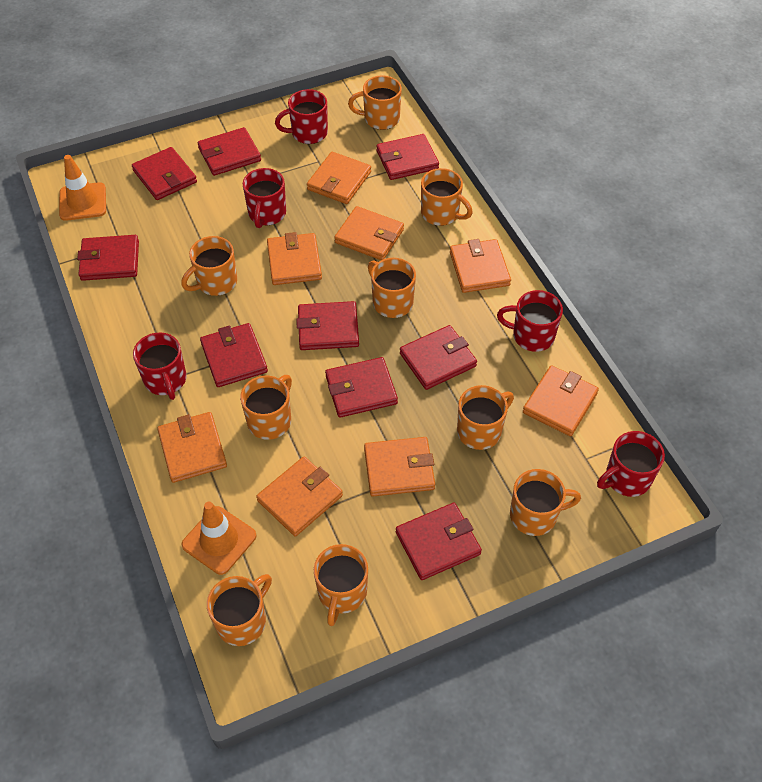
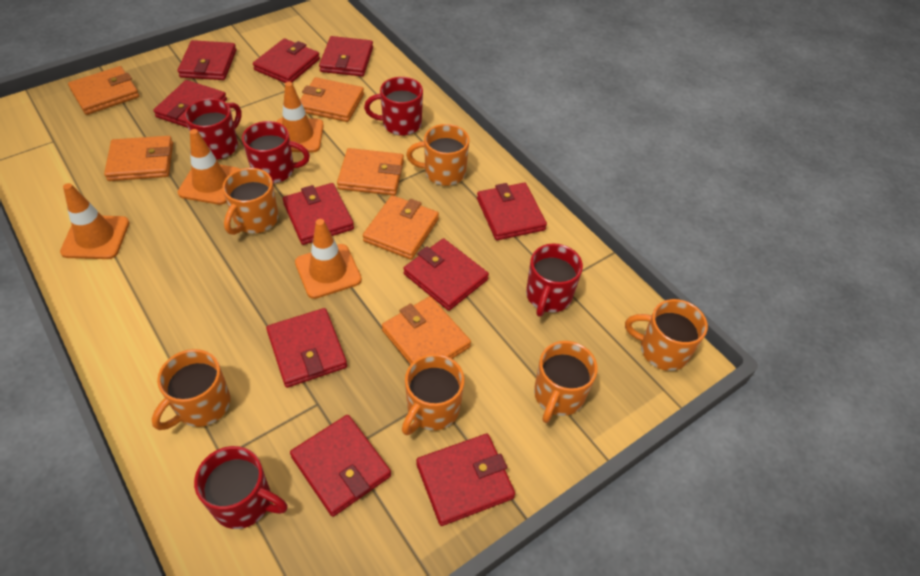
orange mug: [181,236,237,296] [207,574,272,646] [240,375,292,440] [314,544,368,626] [348,75,402,130] [368,258,416,318] [421,168,473,226] [457,385,514,450] [510,469,581,536] = 9 -> [152,349,231,430] [222,168,279,235] [402,354,464,435] [406,124,470,186] [534,341,598,423] [625,299,708,371] = 6
orange traffic cone: [59,155,106,221] [182,502,256,575] = 2 -> [60,183,130,259] [178,129,240,205] [276,82,324,153] [295,219,362,299] = 4
orange wallet: [157,412,227,483] [256,456,343,537] [267,232,322,285] [307,152,371,204] [334,206,404,260] [364,437,435,497] [450,239,511,293] [523,365,599,436] = 8 -> [68,66,139,115] [104,136,173,181] [300,77,364,122] [337,148,404,195] [363,195,439,260] [382,296,471,365] = 6
red wallet: [77,235,139,281] [132,147,197,200] [198,127,261,176] [200,323,268,387] [296,301,359,350] [325,357,398,418] [376,134,439,180] [396,503,482,580] [400,325,477,390] = 9 -> [153,80,227,128] [178,40,236,80] [253,39,320,83] [266,308,347,388] [283,183,354,245] [290,415,391,517] [319,36,373,76] [403,238,489,311] [416,434,515,526] [477,183,547,240] = 10

